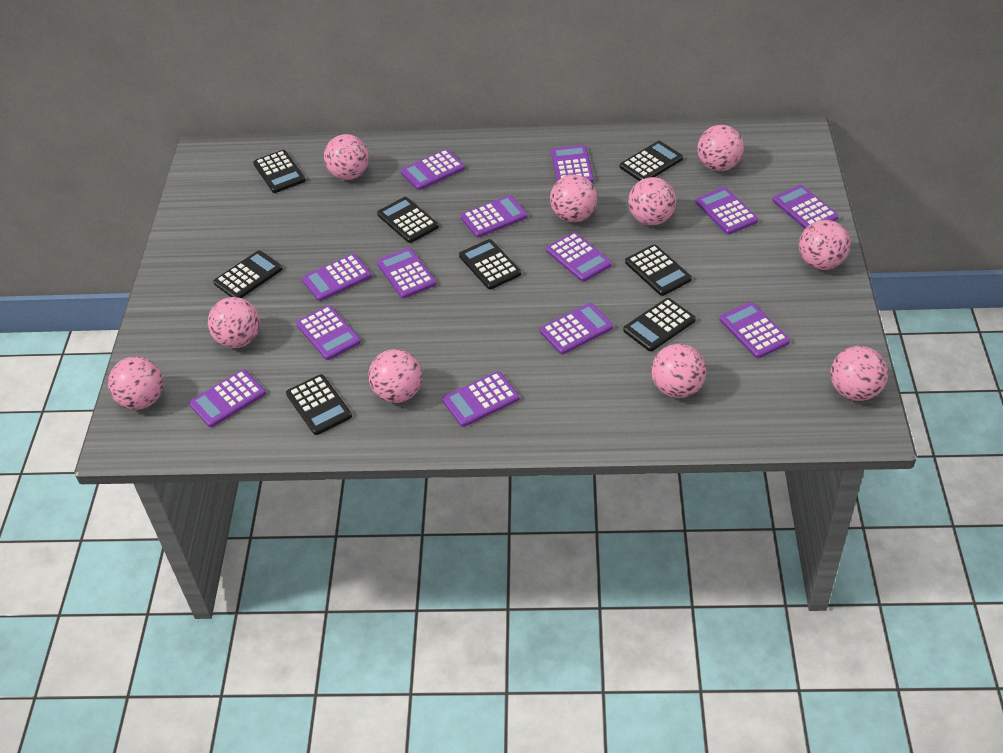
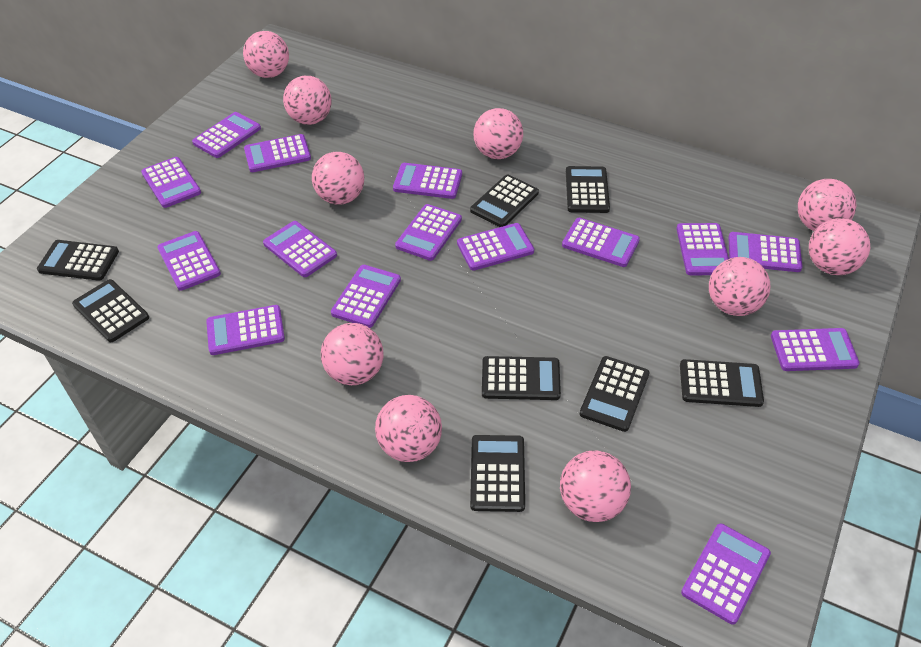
purple calculator: [189,369,266,427] [296,305,361,360] [302,254,372,301] [377,248,436,299] [401,149,465,190] [442,371,519,427] [461,195,528,238] [540,303,613,354] [546,232,612,282] [551,145,594,183] [695,187,758,234] [720,302,790,358] [773,185,839,229] = 13 -> [141,157,201,208] [157,231,221,291] [192,112,261,158] [206,305,285,355] [244,134,311,172] [263,221,337,277] [331,265,401,328] [393,163,462,199] [395,204,462,261] [457,223,534,271] [562,218,640,267] [676,223,729,275] [681,523,771,624] [728,232,803,272] [771,328,860,371] = 15

